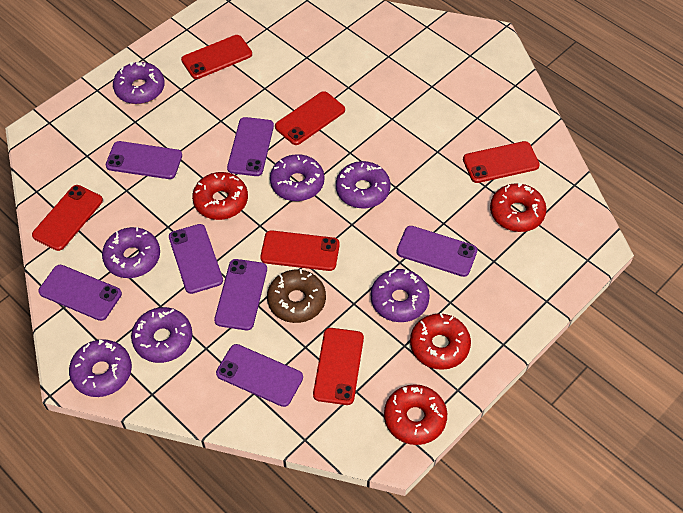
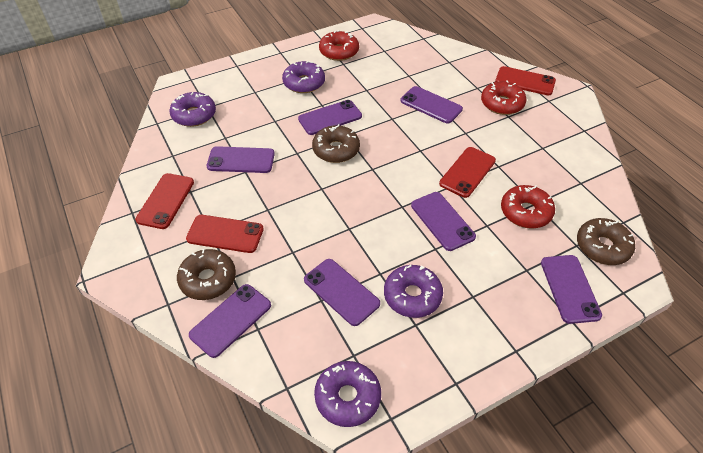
brown donut: [267,269,326,323] = 1 -> [177,249,236,300] [312,124,360,163] [577,218,635,265] = 3
purple donut: [69,339,132,397] [102,227,160,278] [113,62,165,104] [131,307,192,363] [270,154,324,201] [336,161,390,208] [371,269,430,322] = 7 -> [169,92,216,127] [282,61,325,93] [314,361,381,427] [384,265,443,318] = 4
red donut: [192,172,248,220] [384,384,447,445] [410,313,471,370] [490,183,547,232] = 4 -> [319,30,359,61] [481,80,527,115] [501,185,555,229] = 3
red phone: [32,185,103,251] [181,35,252,79] [260,230,340,271] [275,91,345,145] [313,328,364,405] [463,141,540,183] = 6 -> [135,173,194,229] [186,215,264,253] [439,147,496,198] [495,66,556,96] = 4

